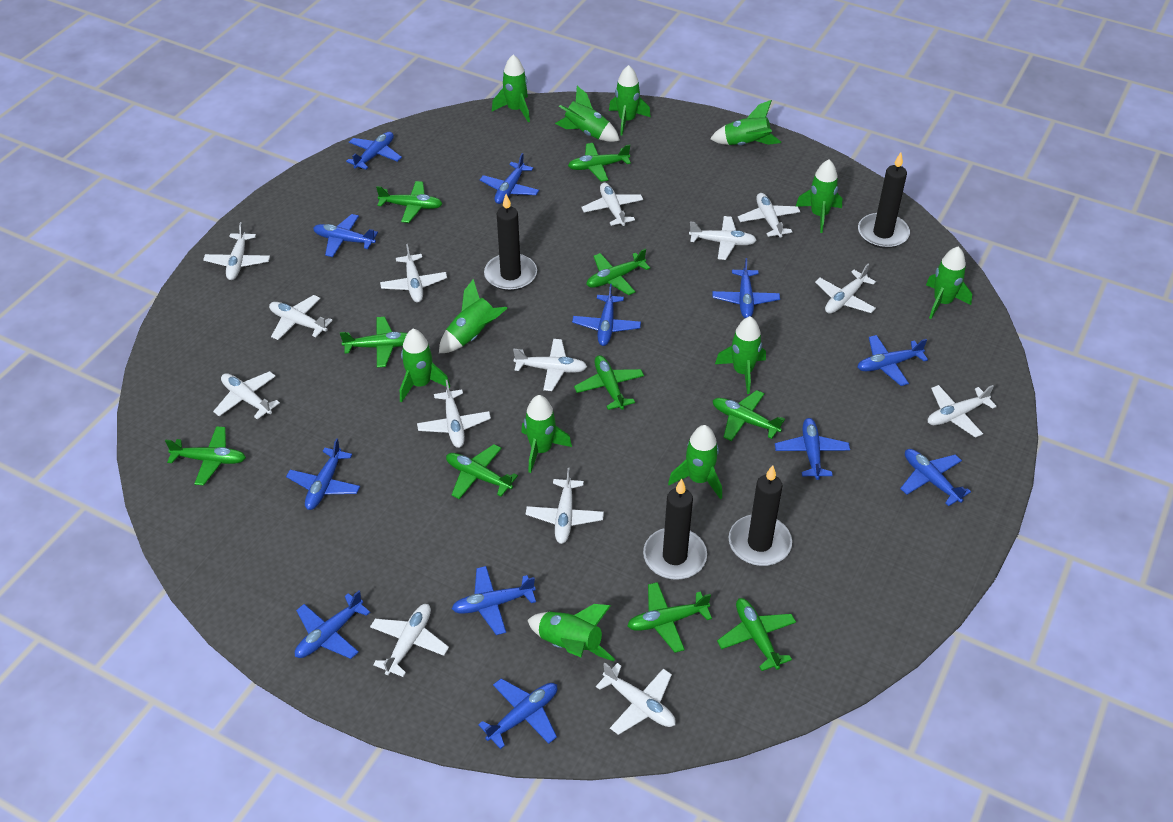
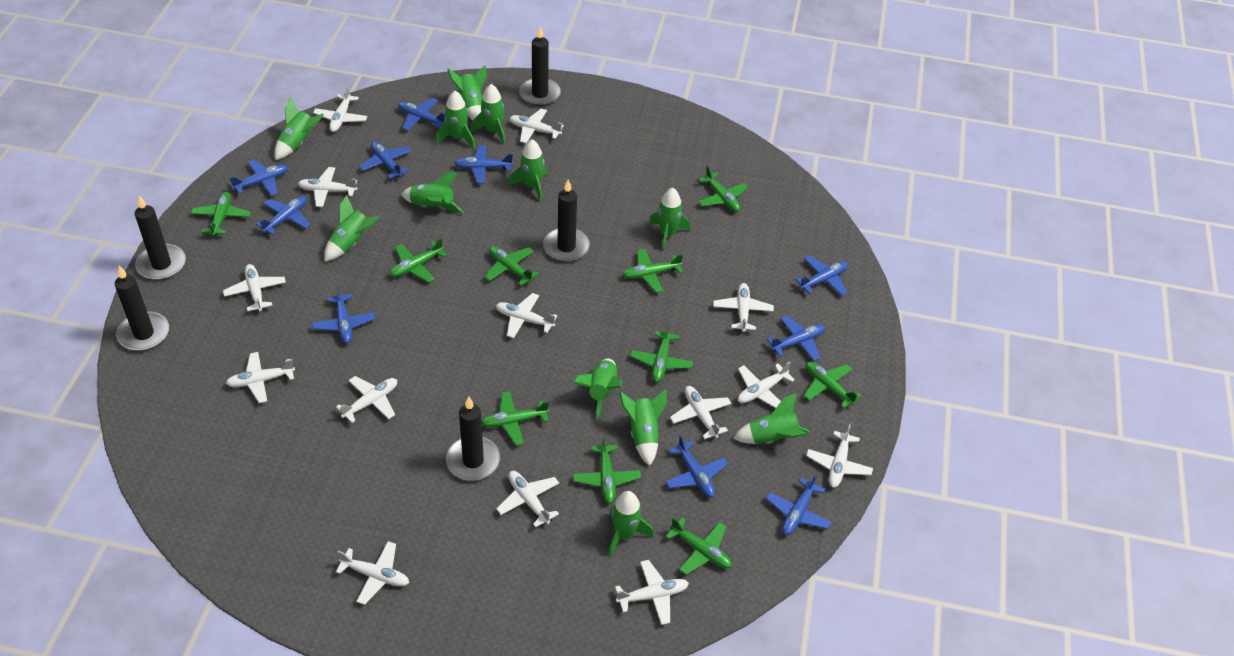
black candle: [484,194,537,291] [643,479,707,580] [728,465,792,566] [858,152,910,249] = 4 -> [115,266,169,351] [135,196,186,280] [446,397,500,481] [519,26,561,106] [543,180,590,262] = 5
blue plane: [286,438,360,510] [295,591,370,659] [313,214,378,257] [346,132,402,170] [452,566,536,635] [478,678,557,749] [480,153,539,204] [572,284,641,346] [712,258,780,318] [775,418,850,480] [857,335,928,386] [900,449,971,506] = 12 -> [230,159,288,196] [256,196,310,235] [312,285,376,344] [359,141,412,179] [398,98,446,131] [454,145,513,184] [665,435,728,498] [766,473,832,535] [767,315,825,361] [795,256,848,296] = 10

